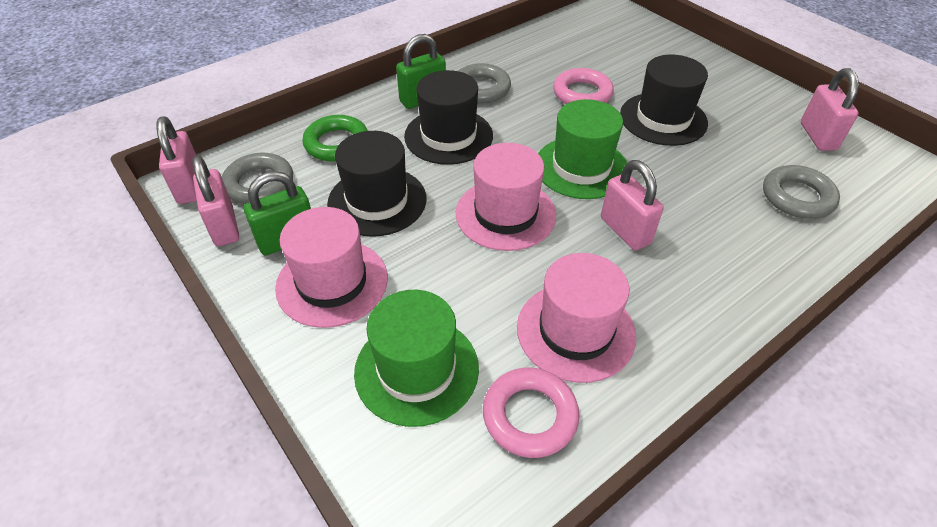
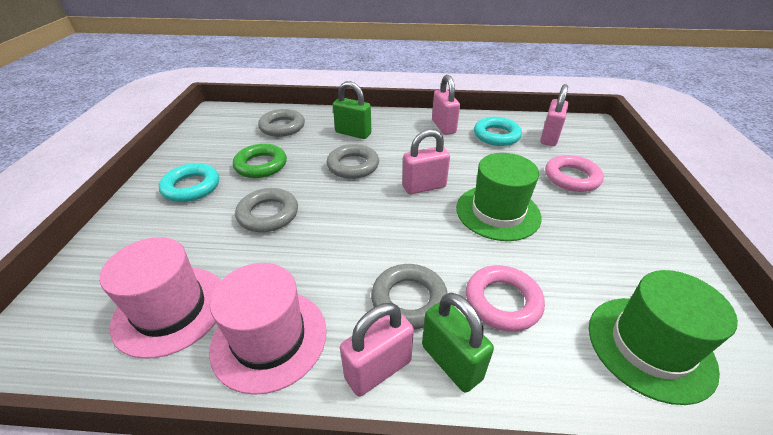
black hat: [327,131,426,237] [404,70,493,165] [620,55,708,146] = 3 -> none = 0
grey ring: [222,153,293,204] [458,63,511,104] [763,165,840,219] = 3 -> [235,188,298,232] [258,109,305,137] [327,144,379,179] [371,264,448,329] = 4
pink hat: [275,207,388,328] [456,143,556,251] [517,253,636,383] = 3 -> [99,237,221,359] [209,263,327,395] = 2
turquoise ring: none = 0 -> [159,163,219,202] [474,117,522,146] = 2

